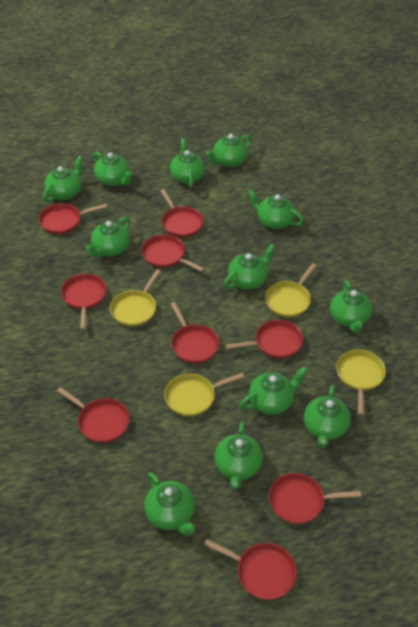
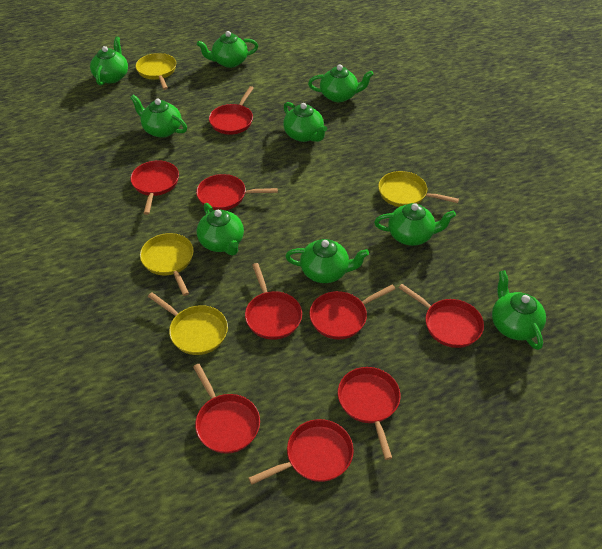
green teapot: [43,156,83,202] [86,217,130,258] [93,152,132,186] [144,472,195,536] [170,138,205,188] [206,134,252,167] [215,421,263,489] [223,244,275,290] [239,367,308,415] [248,189,304,229] [304,385,351,448] [330,280,372,333] = 12 -> [90,36,128,86] [130,94,187,138] [197,31,258,68] [197,203,244,256] [283,102,327,142] [285,239,369,283] [308,65,374,102] [374,203,456,246] [492,270,546,350] = 9

